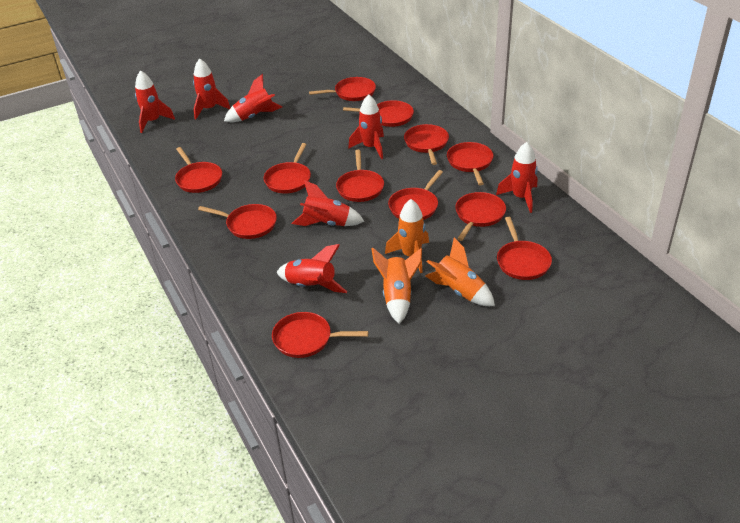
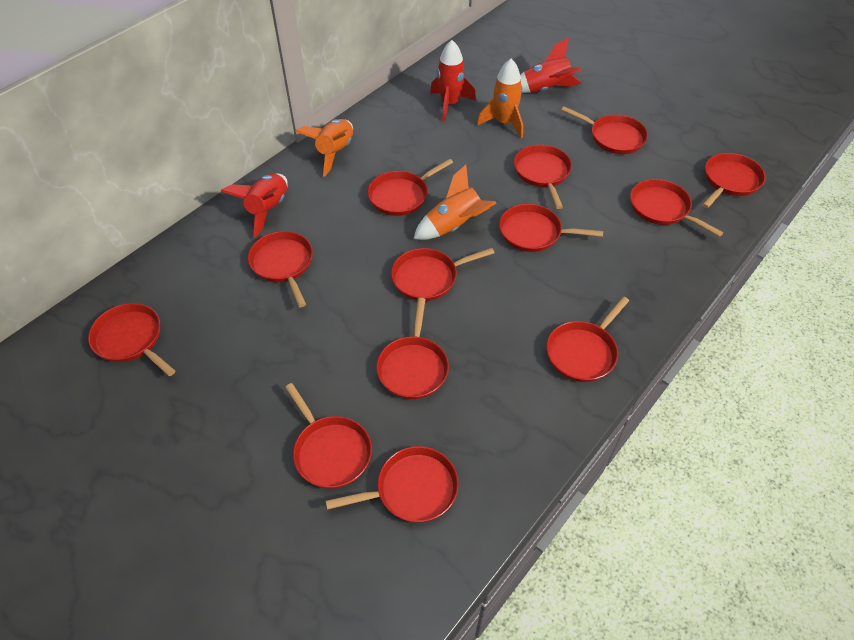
red pan: [175,147,222,193] [198,204,277,239] [264,143,311,194] [272,312,368,358] [309,77,376,101] [336,150,384,202] [343,100,414,127] [388,170,443,220] [404,124,449,165] [447,142,494,185] [455,192,506,241] [497,217,552,280] = 12 -> [88,303,175,376] [248,231,313,307] [285,383,372,489] [326,446,459,523] [368,158,453,216] [376,298,449,399] [391,248,495,301] [499,204,603,252] [514,145,572,209] [546,296,629,382] [561,106,648,154] [630,179,723,237] [702,153,766,208] = 13
red rocket: [135,70,175,133] [193,58,230,119] [224,74,282,122] [277,244,347,293] [292,180,364,226] [348,94,384,159] [496,142,538,213] = 7 -> [221,174,288,238] [430,40,476,121] [520,37,581,93] = 3

